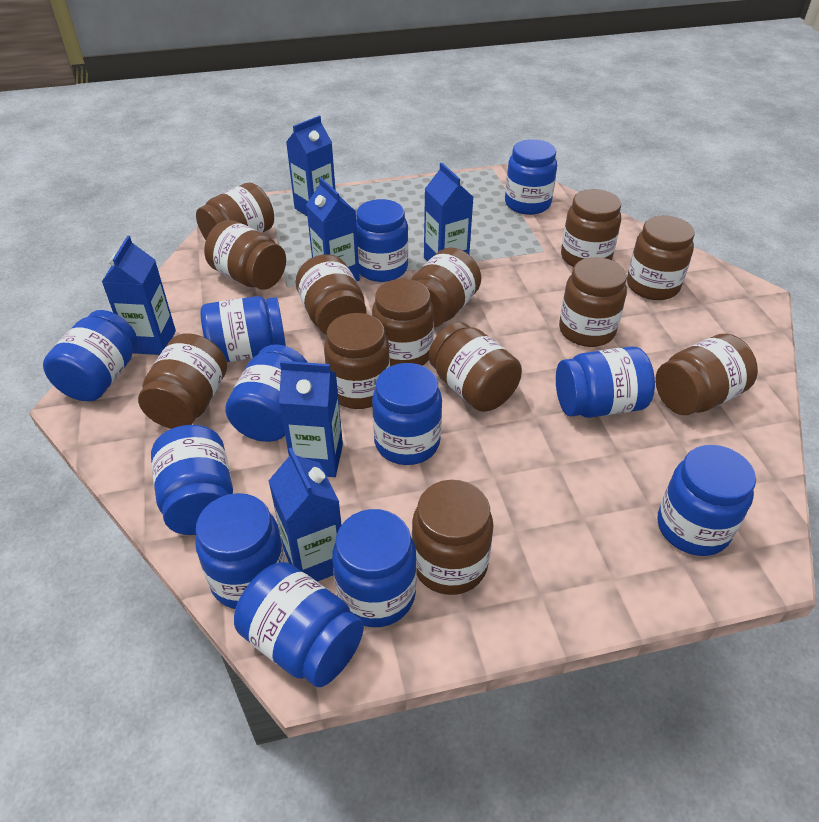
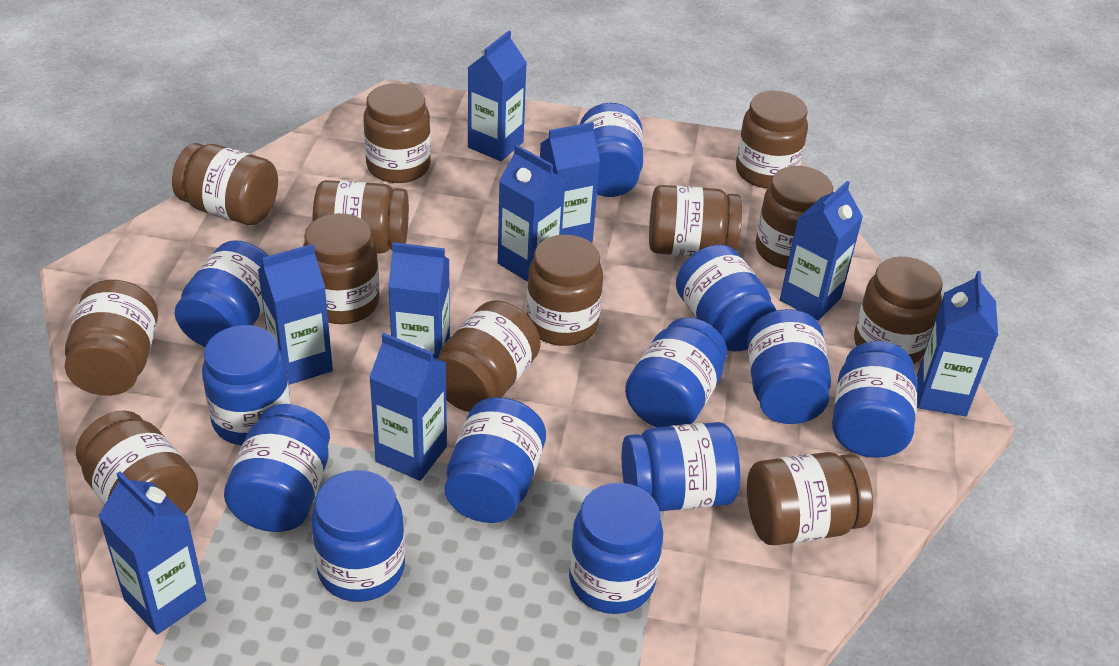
blue carton: [102,236,176,355] [269,448,341,582] [279,361,343,477] [286,116,335,216] [306,177,360,281] [424,163,473,262] = 6 -> [98,471,206,635] [258,244,333,385] [369,333,447,481] [388,242,450,359] [468,31,527,161] [498,144,566,282] [540,122,600,243] [780,181,863,321] [917,271,998,416] = 9

